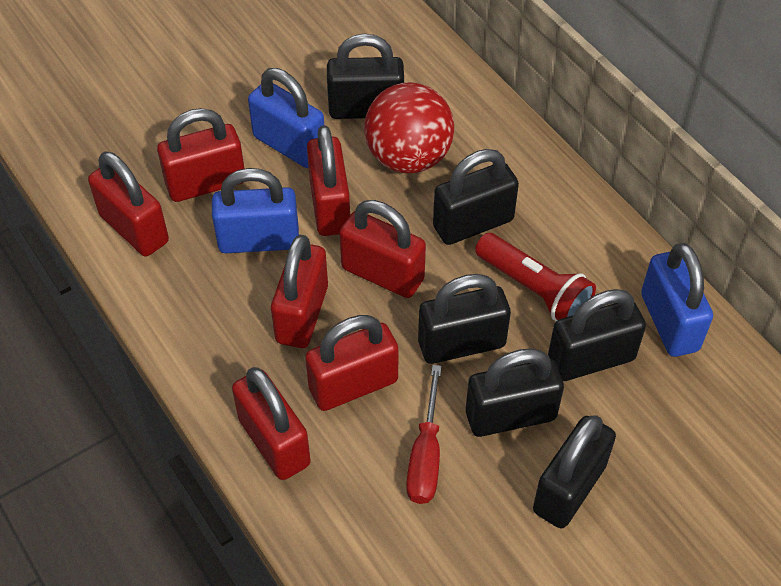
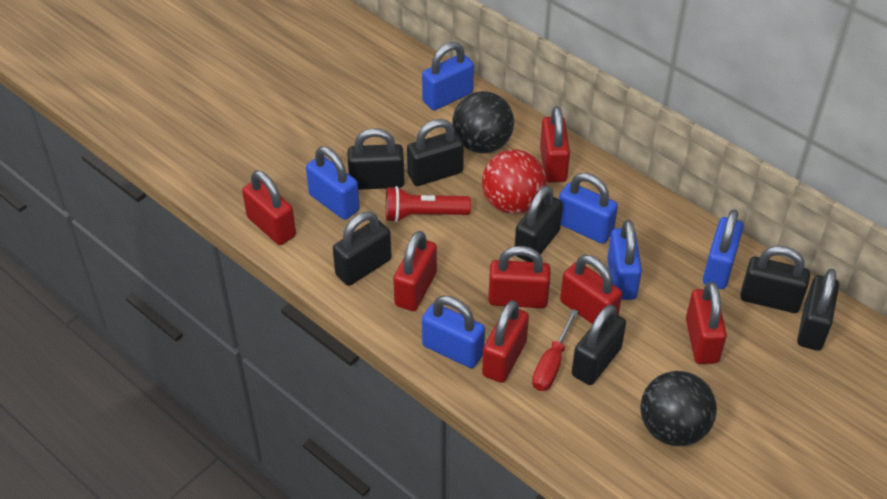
black ball: none = 0 -> [452,91,514,153] [640,371,717,446] = 2
black padlock: [327,34,404,119] [418,274,511,364] [433,149,519,245] [466,348,564,437] [533,415,616,528] [548,289,646,381] = 6 -> [333,212,392,286] [348,128,405,190] [407,119,464,186] [515,186,563,262] [572,305,626,385] [740,246,810,313] [797,269,839,351] = 7
blue padlock: [212,168,299,253] [248,68,324,168] [641,243,713,357] = 3 -> [306,146,360,220] [422,42,474,110] [422,296,485,368] [559,173,618,244] [607,220,642,300] [703,209,744,289] = 6

